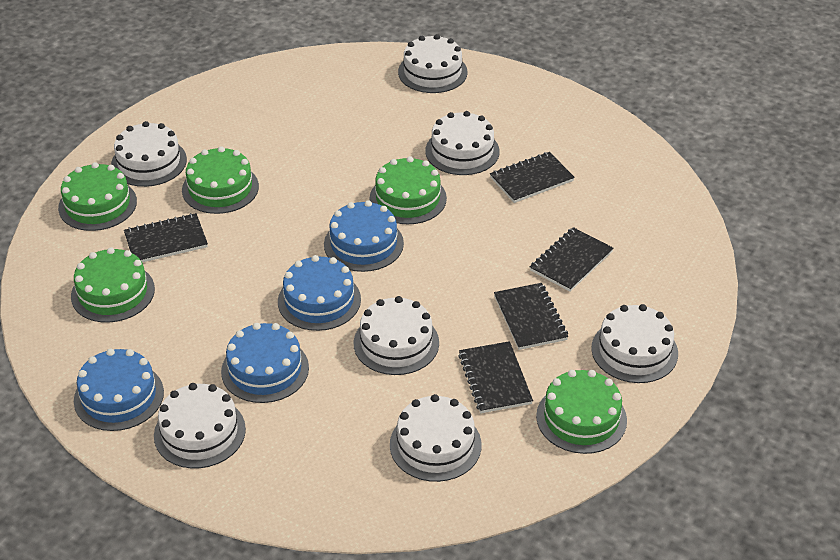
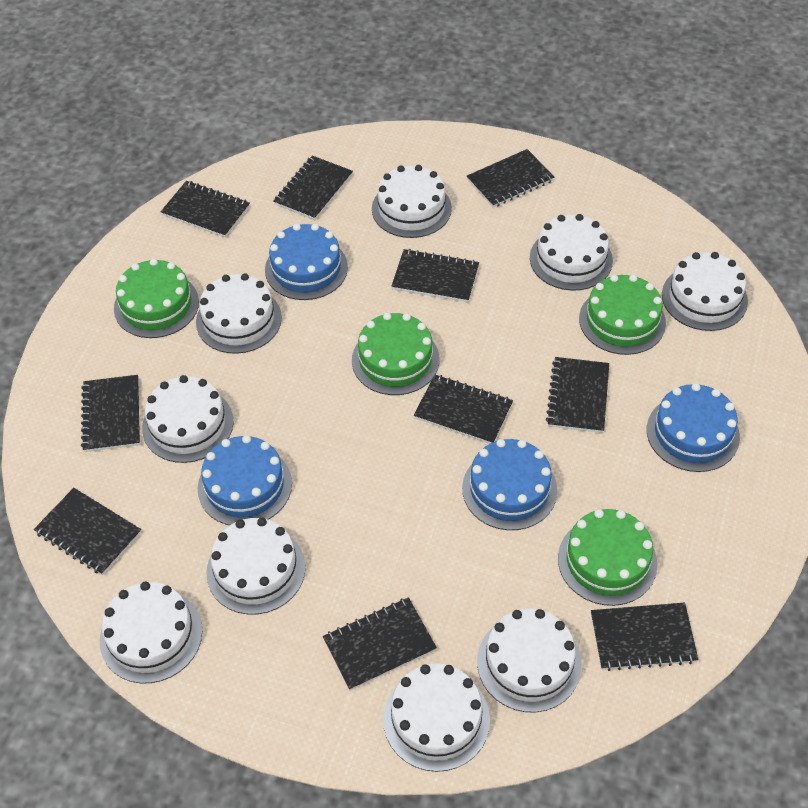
black notebook: [124,213,208,262] [458,341,533,413] [490,152,575,203] [494,283,568,350] [530,227,614,292] = 5 -> [34,488,141,575] [81,375,140,452] [161,181,250,238] [274,156,353,220] [323,597,437,691] [392,249,479,302] [414,375,513,444] [467,149,554,208] [546,357,609,433] [591,603,699,671] = 10
green cake: [58,162,137,231] [71,247,155,322] [182,146,259,214] [369,156,447,224] [536,370,627,454] = 5 -> [114,259,199,338] [352,313,439,395] [558,509,657,606] [579,275,666,355] = 4
white cake: [111,121,187,187] [154,383,246,468] [354,296,439,375] [390,394,481,482] [398,34,468,93] [425,111,500,175] [591,304,678,383] = 7 -> [100,582,202,683] [142,375,234,463] [196,273,282,354] [206,518,305,615] [372,165,452,238] [383,663,490,772] [477,609,581,712] [530,214,613,291] [662,252,748,331] = 9

